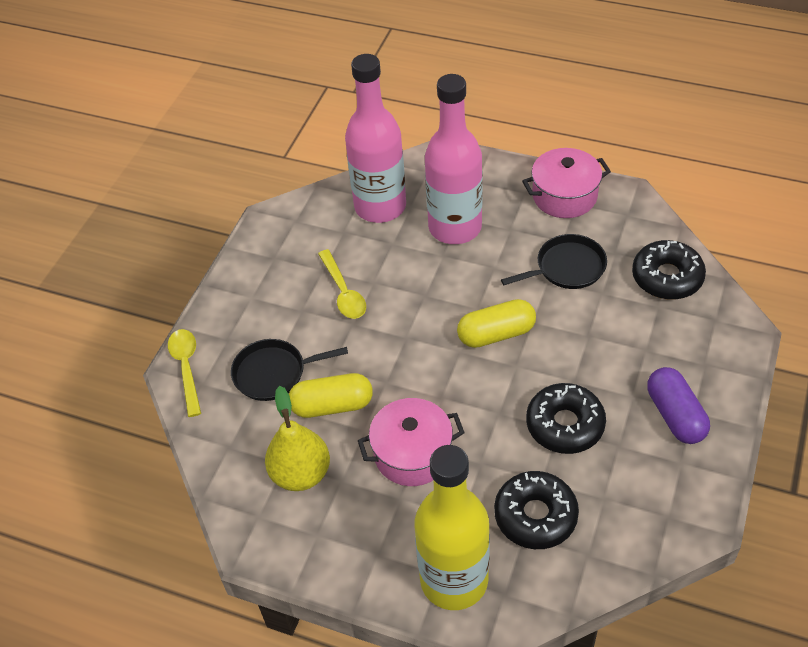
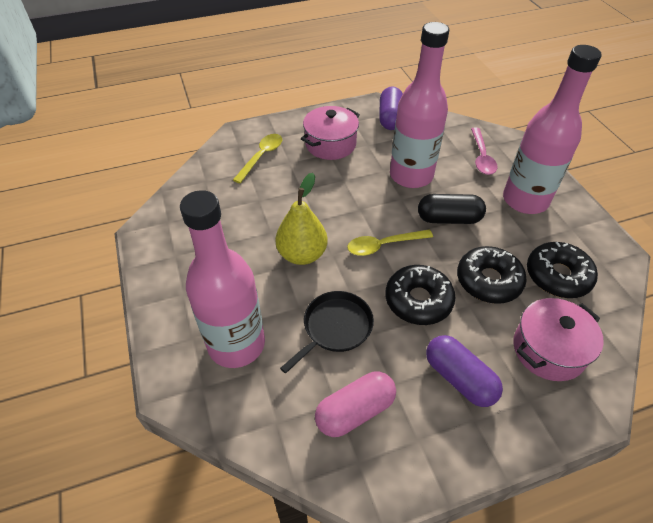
black capsule: none = 0 -> [418,194,486,224] = 1
black pan: [231,339,348,401] [501,234,607,289] = 2 -> [280,291,374,373] = 1
pink bottle: [345,54,406,223] [425,74,483,244] = 2 -> [180,190,265,368] [390,22,449,188] [503,45,601,214] = 3
pink capsule: none = 0 -> [315,371,396,437] = 1
pink spoon: none = 0 -> [471,127,498,175] = 1
purple capsule: [647,367,710,444] = 1 -> [379,86,403,130] [426,335,503,407] = 2
yellow bottle: [415,445,490,610] = 1 -> none = 0
yellow capsule: [289,373,373,418] [457,299,536,348] = 2 -> none = 0

